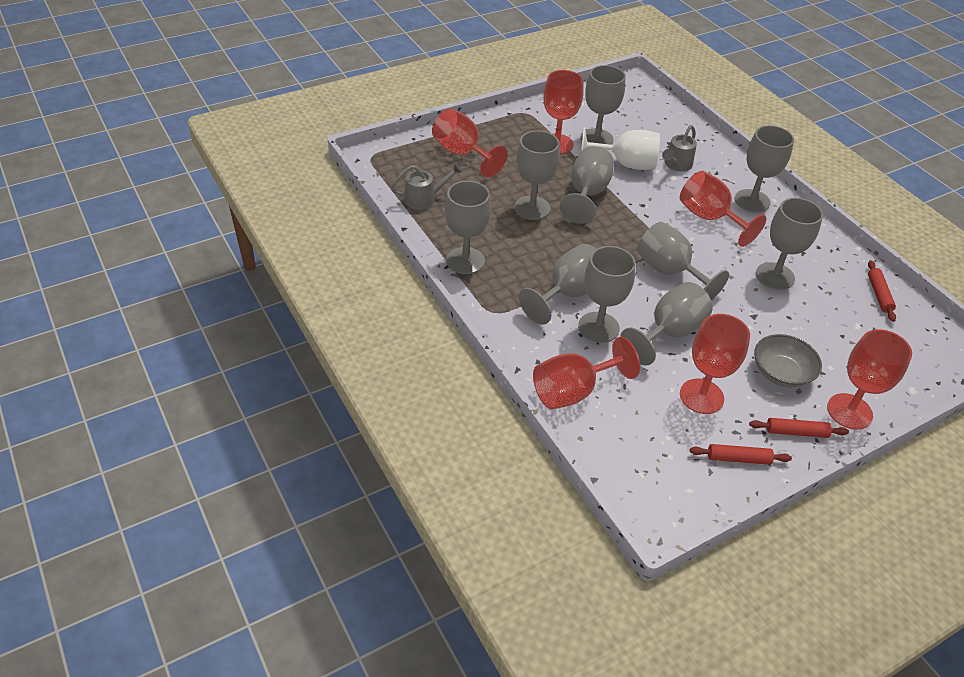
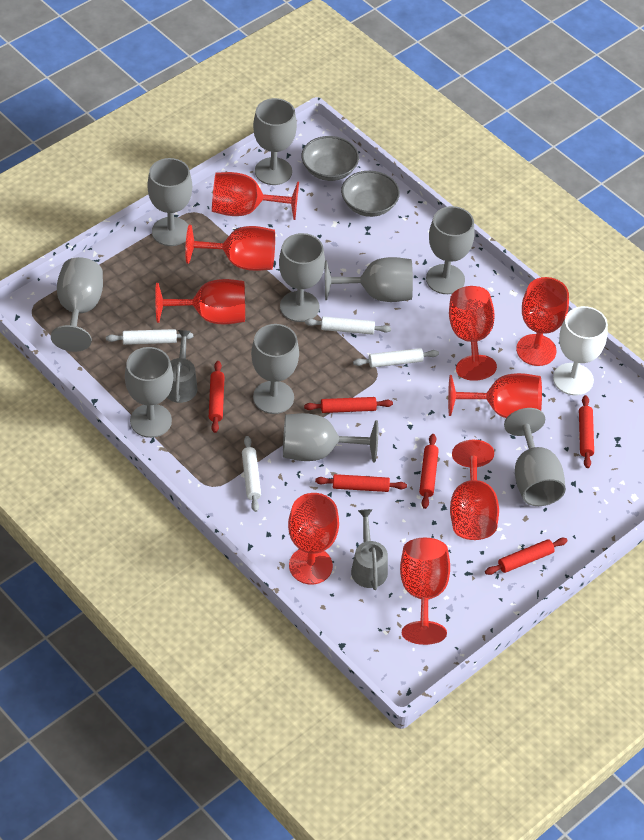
grey bowl: [754,334,822,388] = 1 -> [301,136,359,181] [341,171,400,217] = 2
red goblet: [432,109,508,177] [533,337,640,409] [543,70,584,154] [680,171,766,247] [680,314,750,414] [827,329,912,429] = 6 -> [155,279,245,325] [185,224,275,271] [212,172,299,220] [288,493,339,584] [400,538,450,645] [448,373,542,418] [449,286,497,381] [450,440,499,540] [516,277,569,366] = 9
red rolling pin: [690,444,792,465] [749,418,849,438] [868,260,896,322] = 3 -> [209,361,225,433] [304,397,393,413] [315,474,407,492] [419,434,439,509] [485,538,568,575] [579,395,594,468] = 6
white rolling pin: none = 0 -> [106,329,193,345] [242,436,261,512] [305,316,391,335] [353,348,439,368] = 4

